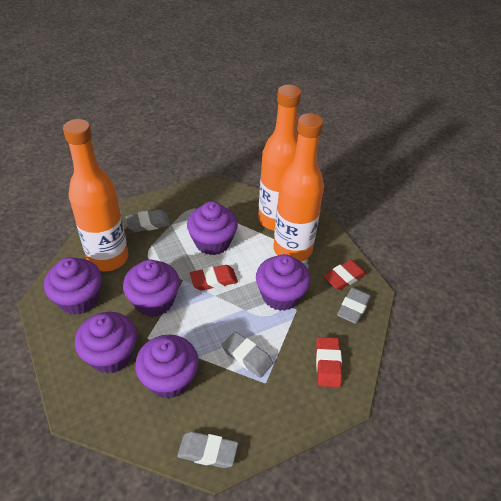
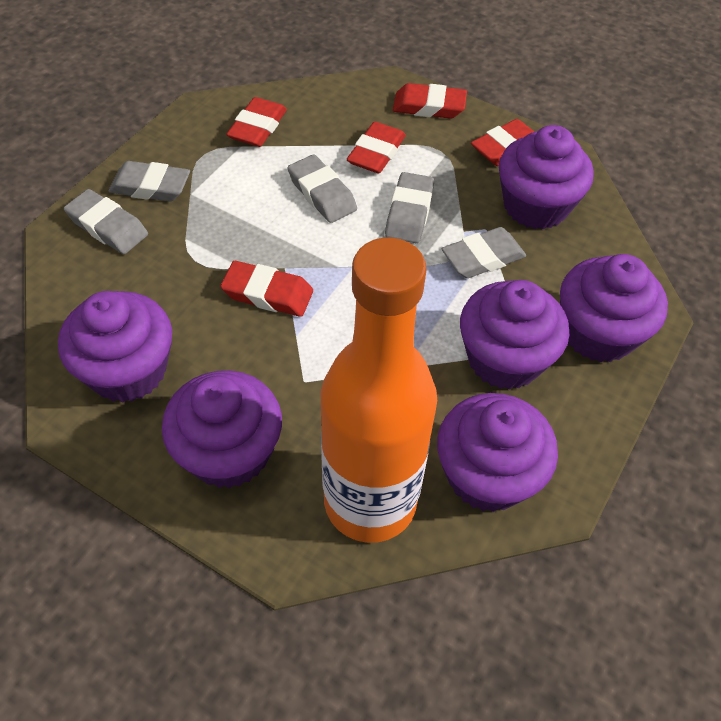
grey eraser: [126,210,170,232] [177,432,238,468] [222,331,273,378] [337,287,371,324] = 4 -> [64,189,148,254] [109,161,190,201] [288,155,357,223] [385,172,434,243] [442,227,526,278] = 5
orange bottle: [63,119,128,272] [258,85,301,231] [274,113,324,261] = 3 -> [321,238,437,543] = 1
red eraser: [190,265,238,291] [316,337,342,387] [323,260,367,290] = 3 -> [220,261,313,317] [226,97,287,147] [347,122,406,173] [393,83,467,119] [471,119,534,166] = 5

